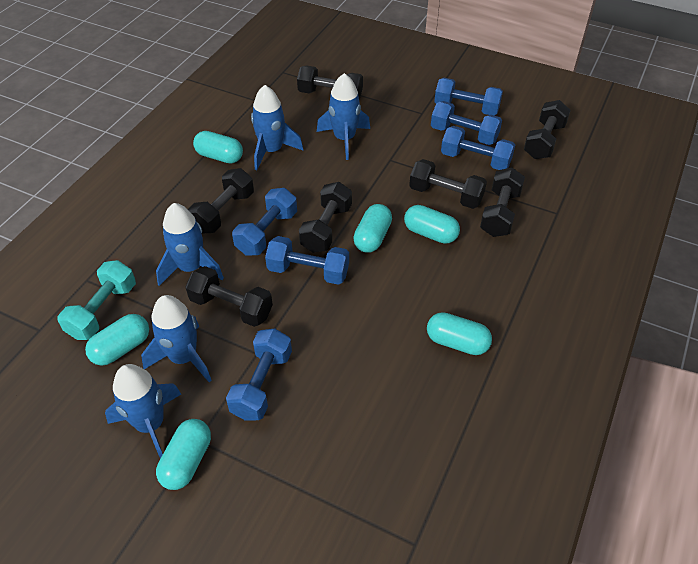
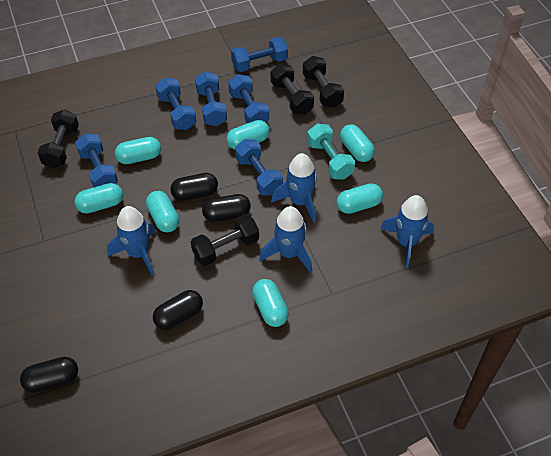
black capsule: none = 0 -> [20,357,78,393] [153,290,203,330] [170,173,218,201] [202,194,251,222] = 4
black dumbbell: [186,266,273,327] [188,168,254,233] [297,66,363,99] [299,182,352,253] [409,159,487,209] [480,168,525,237] [524,100,571,159] = 7 -> [38,109,79,168] [191,214,259,266] [271,64,314,115] [303,56,344,108] = 4
blue rocket: [105,364,181,459] [141,295,211,382] [156,203,224,286] [251,85,303,170] [317,73,370,160] = 5 -> [107,206,156,275] [259,206,312,273] [271,153,317,223] [380,195,434,268] = 4
turquoise capsule: [85,314,149,366] [156,419,211,490] [193,131,243,164] [353,204,392,253] [404,205,460,244] [427,312,492,355] = 6 -> [74,183,123,214] [115,137,161,164] [146,191,179,232] [227,120,269,150] [252,279,289,327] [337,183,383,214] [340,124,375,162] = 7

